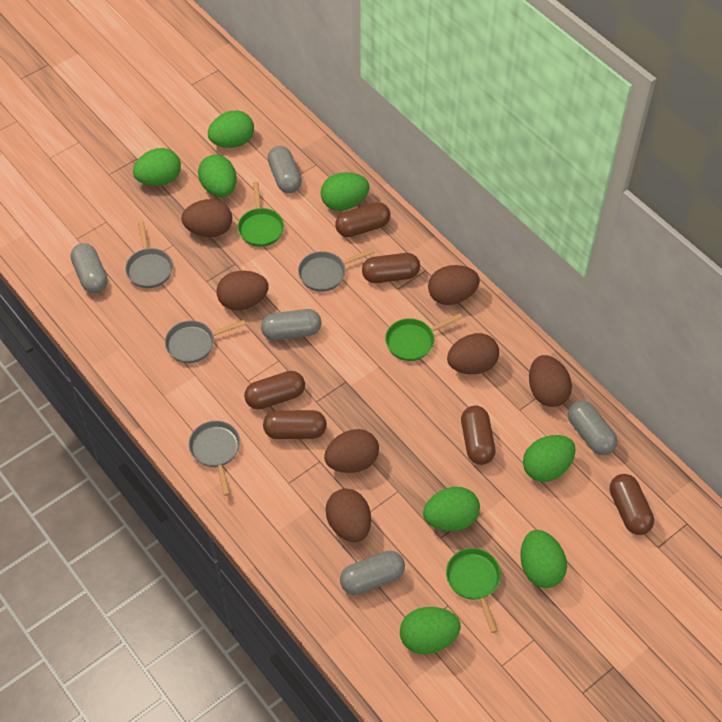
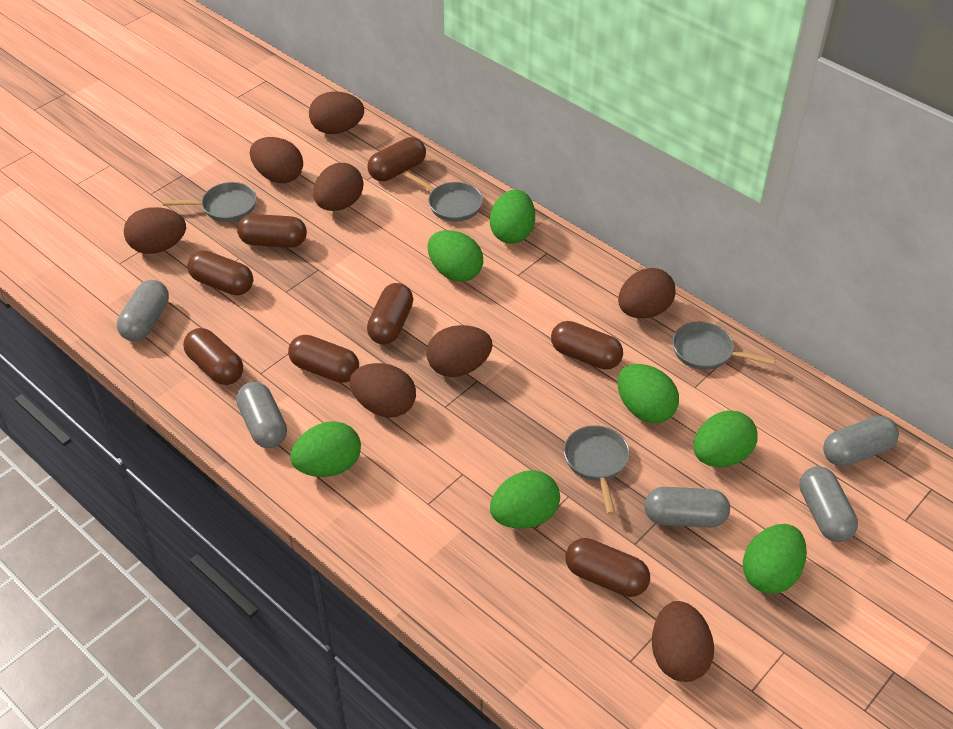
brown capsule: [244,371,305,410] [263,410,327,439] [335,202,391,237] [362,253,420,283] [461,405,495,465] [610,474,654,535] = 6 -> [183,328,243,385] [187,250,253,295] [237,214,307,248] [288,335,359,383] [367,137,426,181] [367,283,413,344] [551,321,623,370] [565,538,650,597] = 8
brown egg: [181,199,232,237] [216,271,269,310] [324,429,379,473] [325,489,371,542] [428,265,480,305] [447,333,499,374] [529,355,572,407] = 7 -> [124,207,186,254] [250,137,303,183] [309,91,364,134] [313,163,363,211] [350,363,416,418] [426,325,493,377] [618,268,676,318] [652,601,714,682] = 8
green egg: [133,148,181,186] [198,155,237,197] [208,111,254,148] [320,172,370,211] [400,607,461,654] [423,487,480,531] [520,530,567,588] [523,435,576,482] = 8 -> [290,421,361,477] [427,230,483,282] [490,190,535,244] [490,470,560,529] [618,364,679,423] [694,410,758,467] [743,524,807,594] = 7
green pan: [238,182,284,247] [385,313,463,361] [446,548,501,633] = 3 -> none = 0

